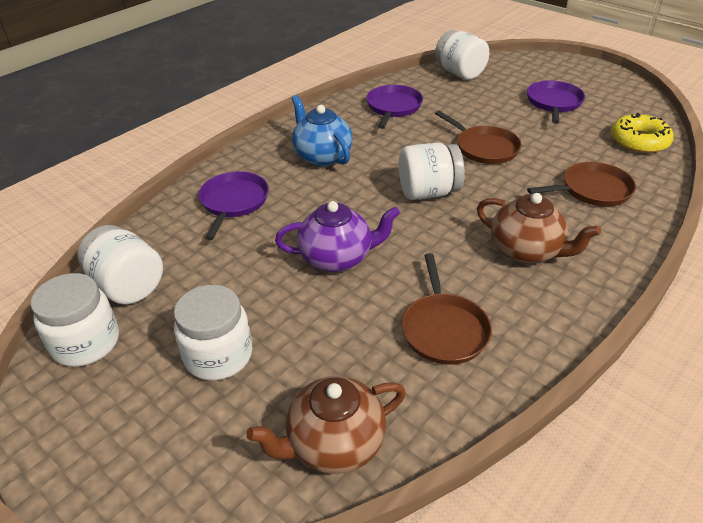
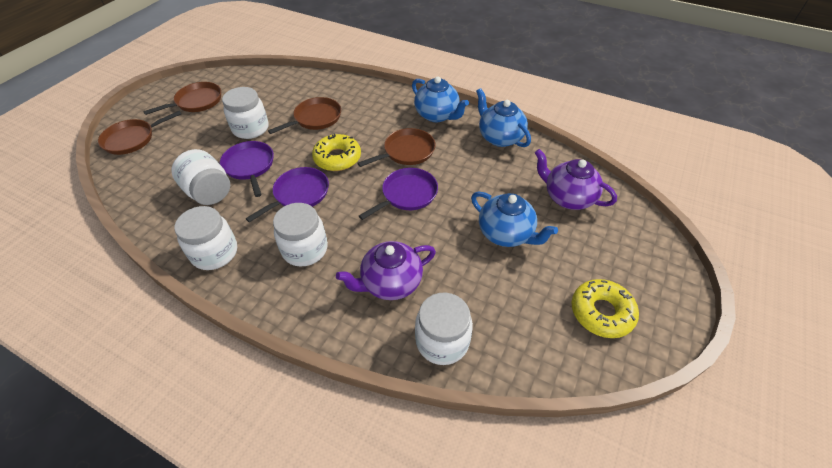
blue teapot: [292,95,353,166] = 1 -> [412,76,469,122] [471,191,558,247] [476,88,531,147] = 3
brown pan: [402,253,492,365] [435,111,522,164] [527,162,636,207] = 3 -> [98,111,181,155] [143,82,221,115] [268,97,341,134] [357,128,435,167] = 4
brown teapot: [246,376,406,474] [477,193,601,264] = 2 -> none = 0
purple teapot: [275,201,400,272] = 1 -> [336,241,436,300] [535,149,617,210] = 2
yellow donut: [611,113,674,153] = 1 -> [312,134,361,171] [572,279,639,338] = 2

